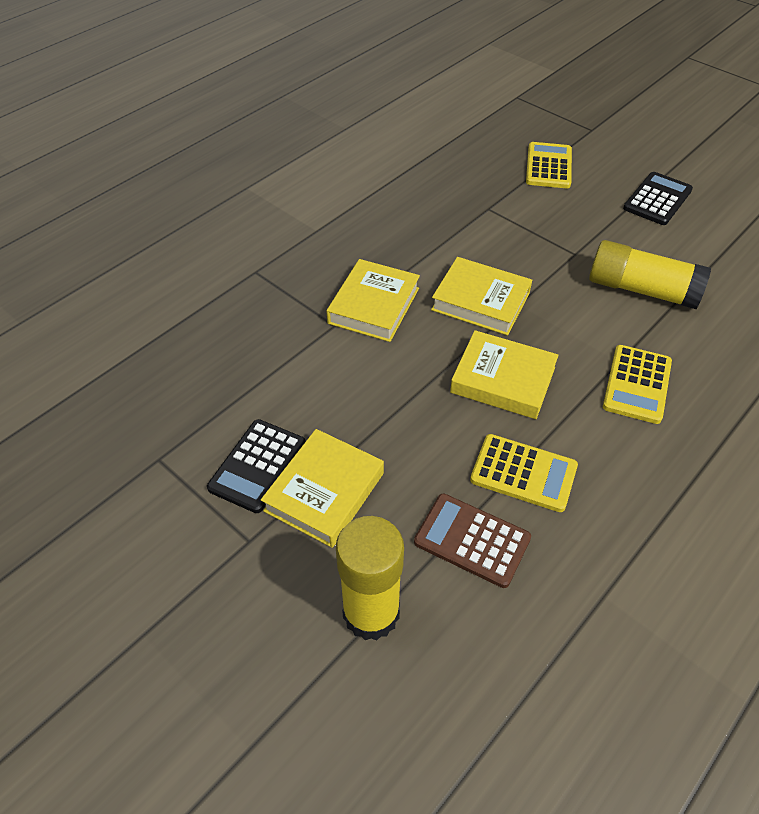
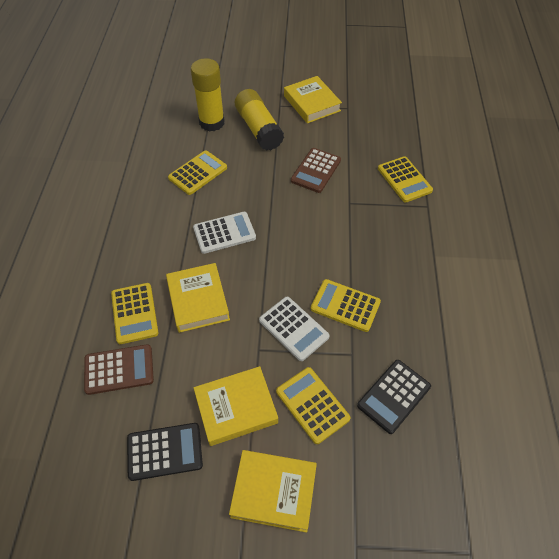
brown calculator: [414,494,531,588] = 1 -> [84,344,154,395] [291,148,341,193] = 2
white calculator: none = 0 -> [193,212,256,254] [259,297,330,361] = 2
yellow calculator: [470,434,578,512] [526,142,572,189] [603,345,672,424] = 3 -> [111,283,159,344] [168,150,227,195] [276,367,351,444] [311,279,381,332] [378,156,433,202] = 5

